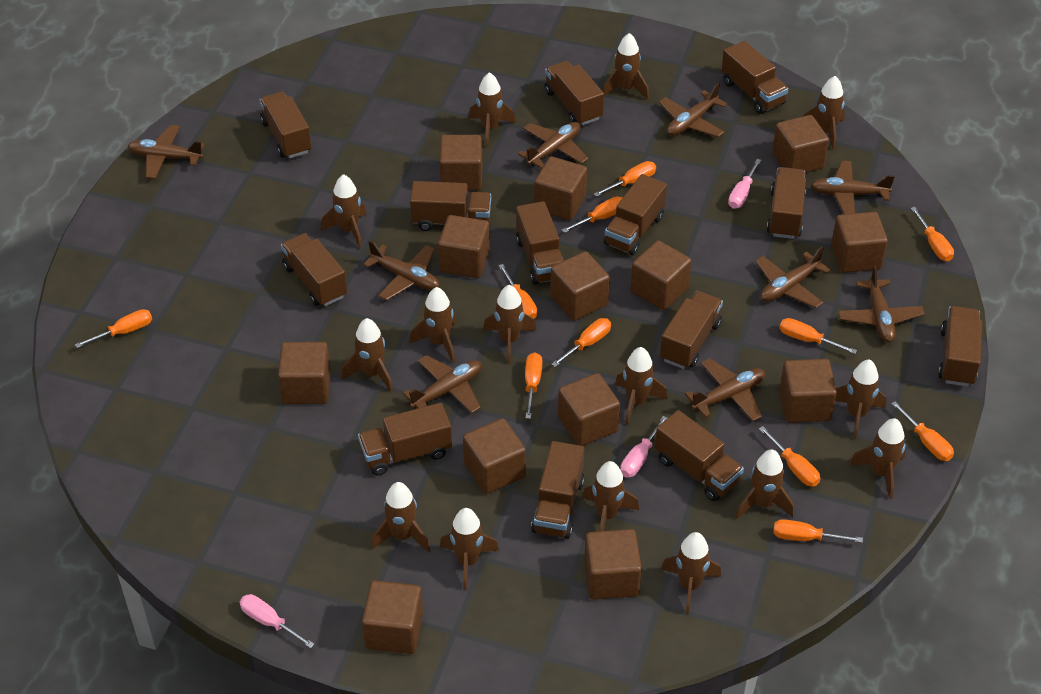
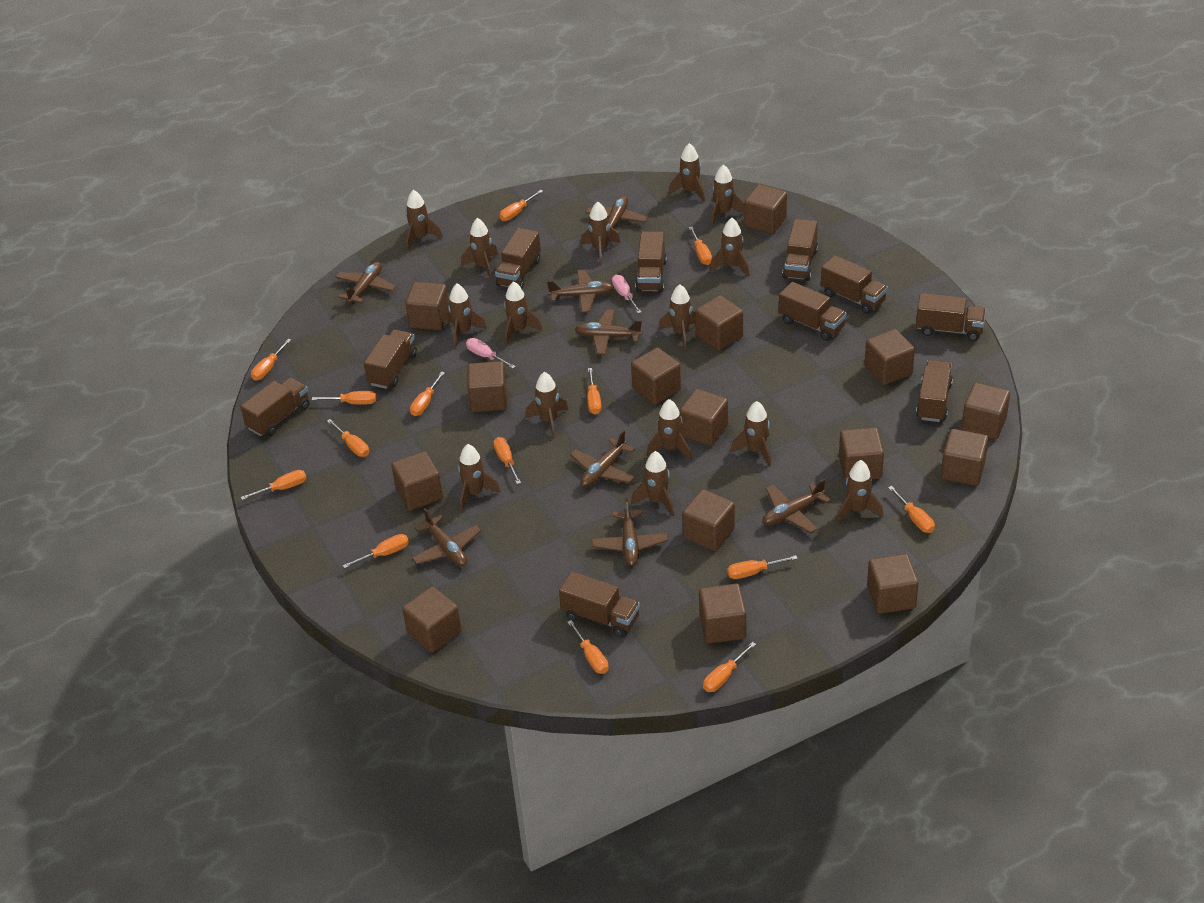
brown cube: [278,342,331,404] [362,580,423,654] [438,215,490,278] [439,135,482,191] [463,418,526,494] [534,156,587,220] [550,251,610,321] [558,373,620,446] [584,529,642,600] [631,240,691,310] [772,115,829,173] [779,359,837,423] [831,212,888,273] = 13 -> [391,451,443,511] [402,586,462,653] [405,282,449,330] [467,361,507,412] [631,347,681,405] [680,389,728,446] [682,489,735,551] [695,295,743,351] [699,584,746,644] [744,184,787,234] [839,427,884,481] [865,329,915,385] [867,554,919,614] [941,429,988,486] [962,383,1010,439] = 15
brown plane: [128,125,205,179] [363,240,439,301] [403,355,482,413] [518,122,588,169] [659,83,728,137] [685,358,765,421] [756,246,831,308] [811,161,895,214] [838,266,925,342] = 9 -> [335,262,396,304] [412,508,482,566] [547,270,614,313] [570,430,635,487] [575,309,642,355] [585,196,648,234] [592,498,668,566] [763,479,831,533] = 8
brown truck: [259,92,311,158] [281,233,347,306] [358,403,452,476] [410,181,491,231] [516,201,564,285] [531,441,585,539] [544,61,604,125] [604,174,667,255] [655,410,744,501] [660,291,723,369] [722,41,788,114] [767,167,806,239] [938,306,982,387] = 13 -> [240,377,310,436] [364,329,417,389] [495,228,541,289] [559,572,640,638] [635,231,667,292] [779,282,847,341] [782,219,818,281] [821,255,888,314] [916,293,986,341] [916,360,953,422] = 10
orange screwdriver: [75,309,152,348] [498,264,537,319] [525,353,542,419] [551,318,611,367] [562,197,622,233] [594,161,656,197] [759,426,820,487] [773,519,863,543] [779,318,857,354] [891,401,954,461] [911,207,954,261] = 11 -> [241,470,307,500] [251,339,291,381] [312,391,377,405] [327,419,369,457] [343,534,409,569] [410,372,445,416] [493,437,521,484] [499,190,543,221] [567,620,609,674] [587,368,602,415] [689,227,712,265] [703,642,756,692] [727,555,798,579] [888,486,935,533] = 14
pink screwdriver: [240,594,314,648] [620,416,667,478] [728,159,762,209] = 3 -> [466,338,516,369] [612,275,642,314] = 2

